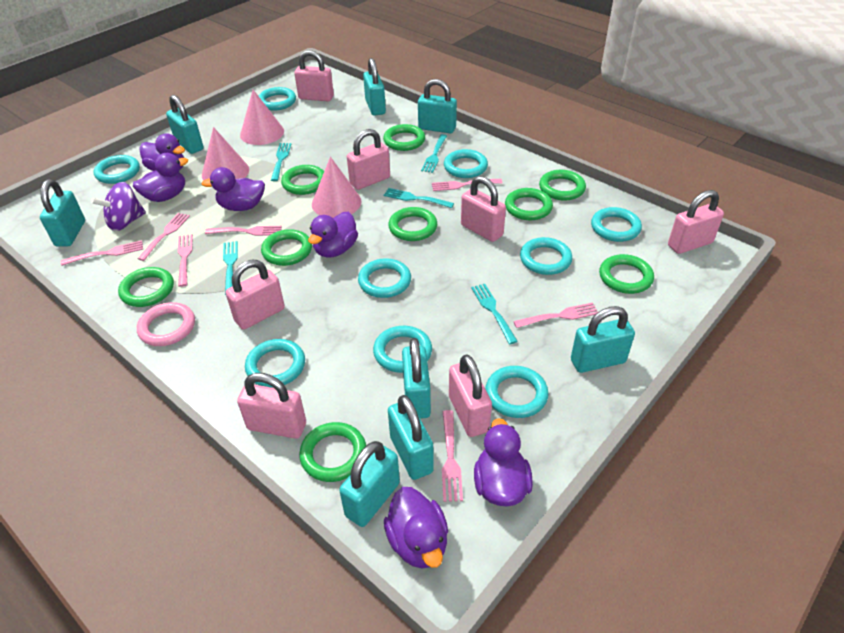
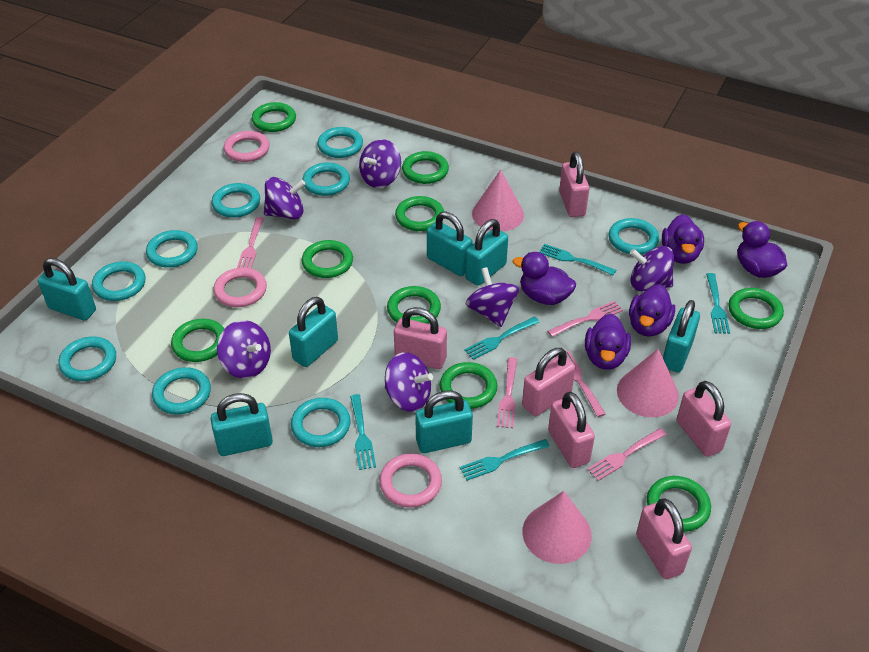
pink fork: [61,240,143,266] [137,213,190,261] [178,234,193,287] [205,226,282,236] [432,179,502,191] [442,410,463,502] [513,302,598,328] = 7 -> [237,217,264,268] [497,357,517,428] [547,301,623,337] [556,351,606,417] [587,428,667,481] = 5
pink padlock: [225,260,285,330] [237,373,306,439] [294,50,334,101] [347,129,390,190] [449,354,492,437] [461,176,506,242] [668,190,724,254] = 7 -> [394,307,447,369] [522,348,575,416] [548,392,595,468] [559,152,589,217] [636,498,692,579] [677,381,731,457] = 6
pink ring: [137,302,195,346] = 1 -> [213,267,267,307] [223,131,270,162] [379,453,442,508] = 3
purple duck: [133,153,188,202] [139,133,185,171] [201,167,265,211] [308,212,358,258] [384,487,448,569] [474,418,533,506] = 6 -> [513,252,576,305] [585,314,631,370] [629,284,675,337] [662,214,704,264] [737,221,787,278] = 5
purple spinning top: [91,182,146,231] = 1 -> [217,320,271,379] [264,177,305,220] [359,139,401,188] [385,352,433,412] [466,267,519,327] [630,246,674,291] = 6
turquoise padlock: [40,179,85,247] [166,95,204,154] [339,441,400,527] [363,58,386,116] [388,395,434,480] [402,338,431,419] [418,79,457,133] [571,306,635,373] = 8 -> [38,258,96,320] [211,393,273,456] [289,297,338,367] [415,390,473,453] [427,211,473,276] [465,219,508,286] [663,300,700,372] = 7

